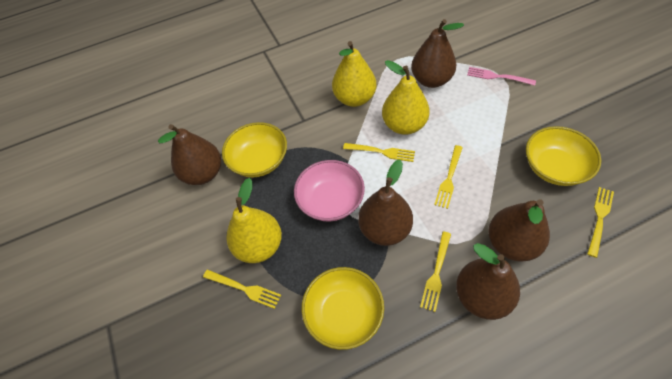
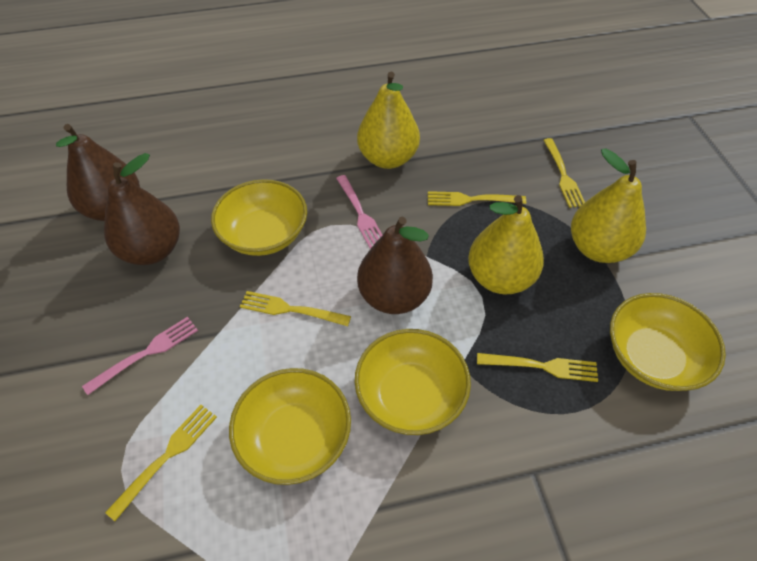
brown pear: [158,124,221,185] [358,160,413,246] [411,19,464,88] [456,243,520,320] [488,199,550,262] = 5 -> [56,124,140,221] [104,153,180,265] [357,217,433,314] = 3
pink bowl: [294,160,365,222] = 1 -> none = 0
pink fork: [467,67,536,86] = 1 -> [82,317,198,395] [336,175,383,249] = 2
yellow bowl: [222,122,287,177] [302,267,384,350] [526,126,601,186] = 3 -> [211,179,307,256] [229,368,351,485] [355,329,471,435] [610,293,726,391] = 4

